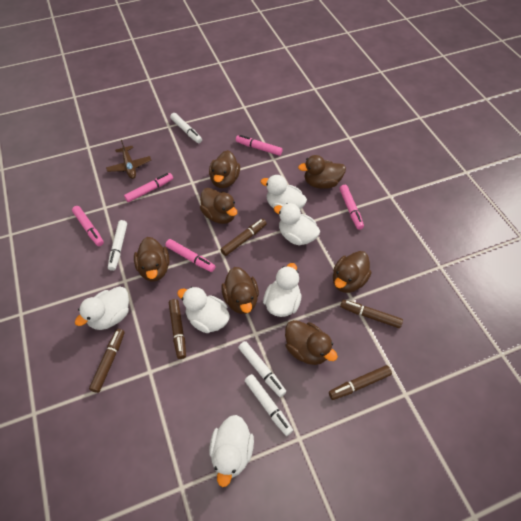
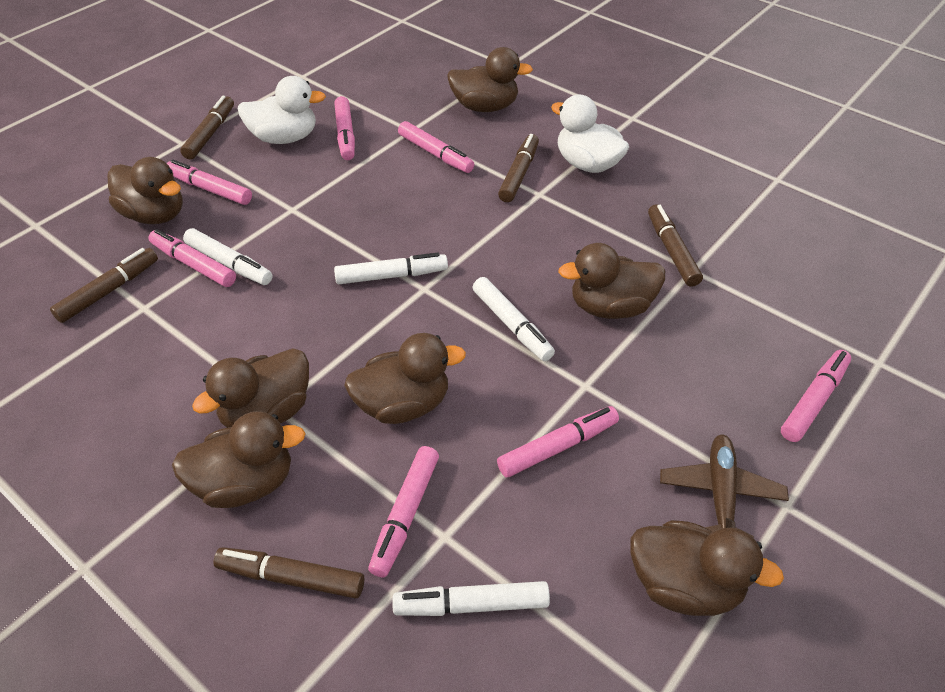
pink marker: [72,206,104,246] [124,173,173,202] [165,239,215,272] [236,135,283,156] [339,185,364,230] = 5 -> [148,229,236,287] [167,159,252,205] [334,96,355,160] [368,446,439,578] [398,121,474,173] [497,406,619,477] [781,350,851,442] = 7
white duck: [75,286,129,330] [177,287,230,333] [209,415,254,487] [261,175,307,209] [263,263,301,317] [274,203,320,245] = 6 -> [238,76,326,144] [551,95,629,173] = 2

